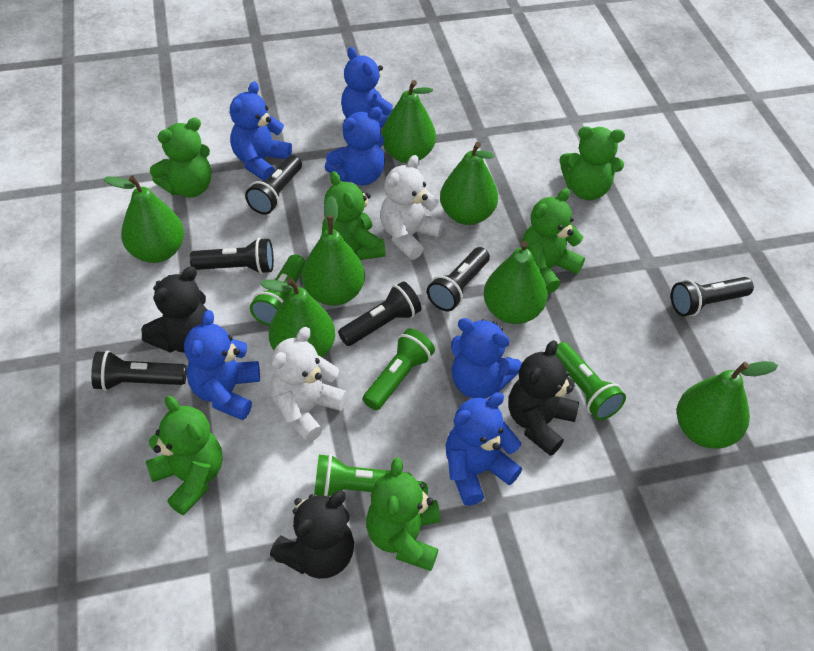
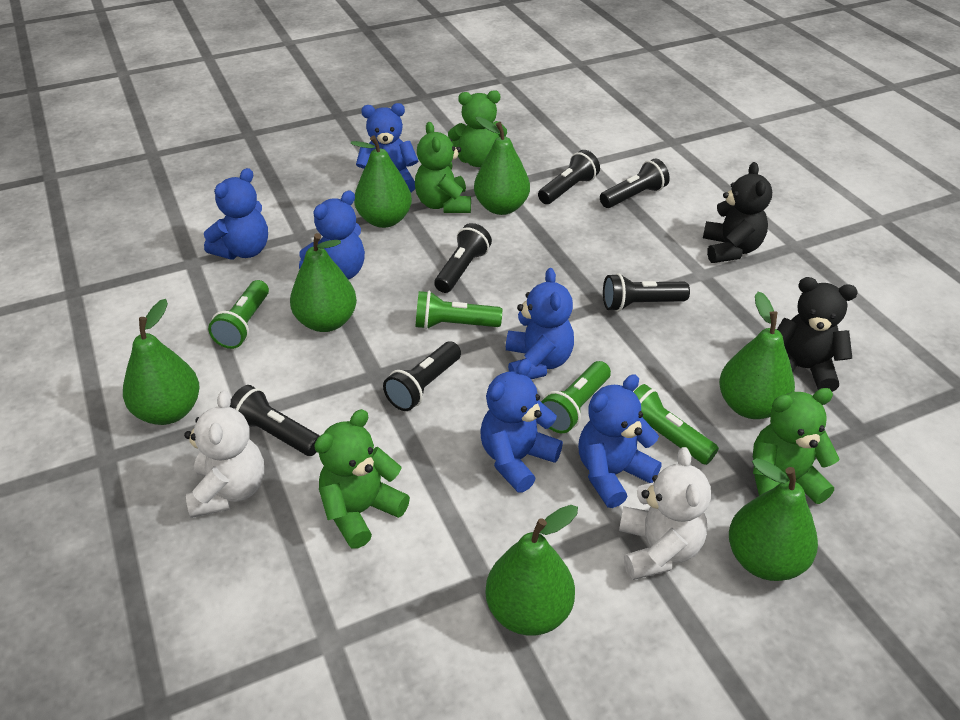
black teddy bear: [141,266,208,353] [270,490,354,579] [509,340,579,456] = 3 -> [703,162,772,263] [777,277,858,392] = 2
green teddy bear: [146,396,223,515] [150,117,211,198] [322,171,385,260] [366,457,440,571] [521,188,585,294] [559,126,625,200] = 6 -> [314,409,410,549] [415,122,471,213] [448,90,507,167] [753,388,840,504] = 4

